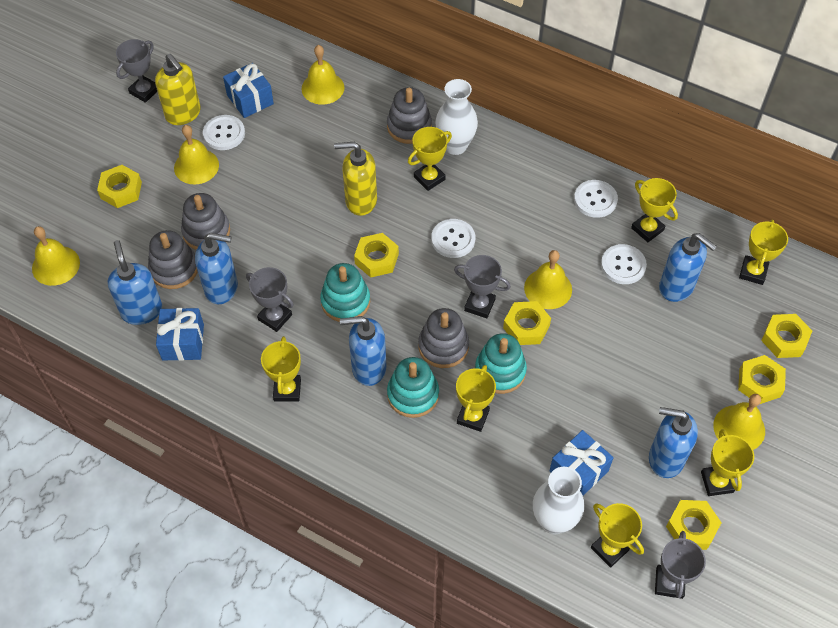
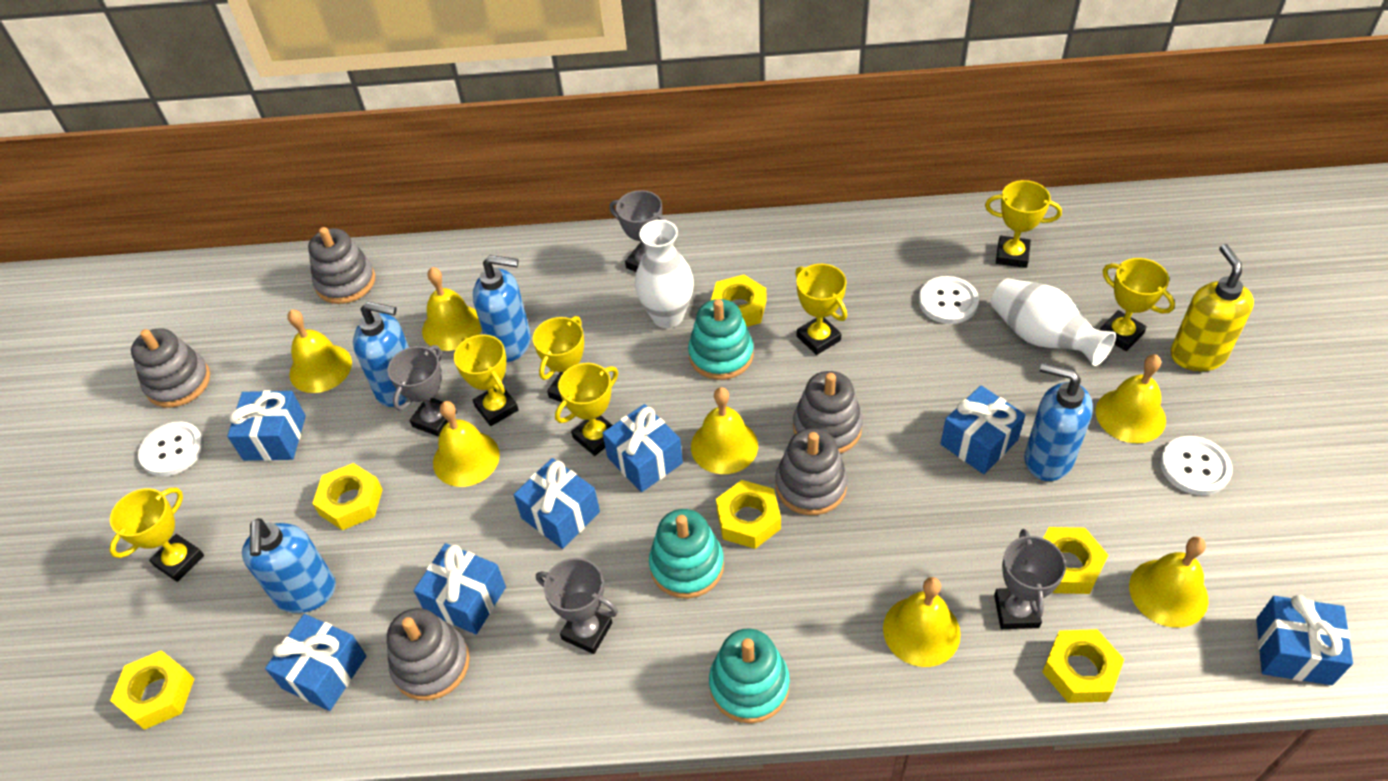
blue gift: [156,308,204,361] [223,63,274,118] [549,430,614,496] = 3 -> [227,390,306,461] [265,614,366,711] [414,543,506,634] [514,458,600,549] [602,404,683,492] [940,385,1026,474] [1256,595,1353,685] = 7
blue soap dispenser: [108,240,162,325] [195,233,238,304] [340,316,387,386] [649,407,698,478] [659,233,717,302] = 5 -> [242,518,336,613] [353,301,409,407] [473,255,531,362] [1025,363,1093,481] = 4
grey stacking toy: [148,230,198,289] [181,193,230,250] [387,87,432,144] [418,308,469,368] = 4 -> [131,328,210,408] [308,227,375,304] [387,608,470,701] [775,428,848,515] [793,371,863,454] = 5
white button: [203,115,245,150] [431,219,475,258] [574,180,618,218] [601,244,647,284] = 4 -> [138,422,204,476] [919,276,979,324] [1160,436,1232,495] = 3
yellow bell: [32,226,80,286] [174,125,219,184] [302,45,344,105] [524,250,572,309] [713,394,765,450] = 5 -> [288,309,352,393] [422,267,482,351] [433,401,500,487] [691,387,758,474] [883,577,961,667] [1096,355,1166,443] [1129,537,1209,628] = 7
yellow soap dispenser: [155,54,201,125] [334,142,377,216] = 2 -> [1171,244,1254,371] = 1

